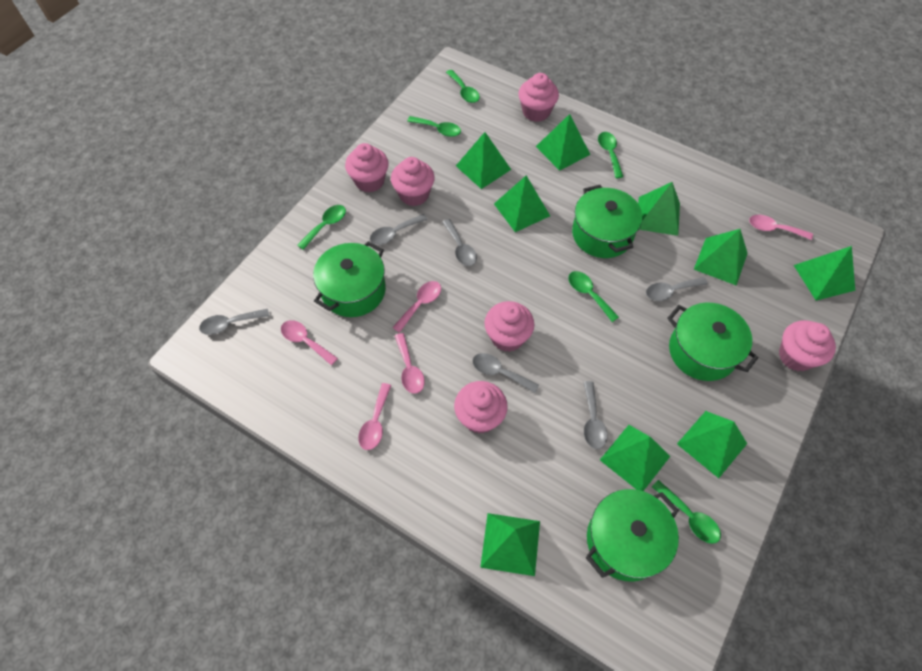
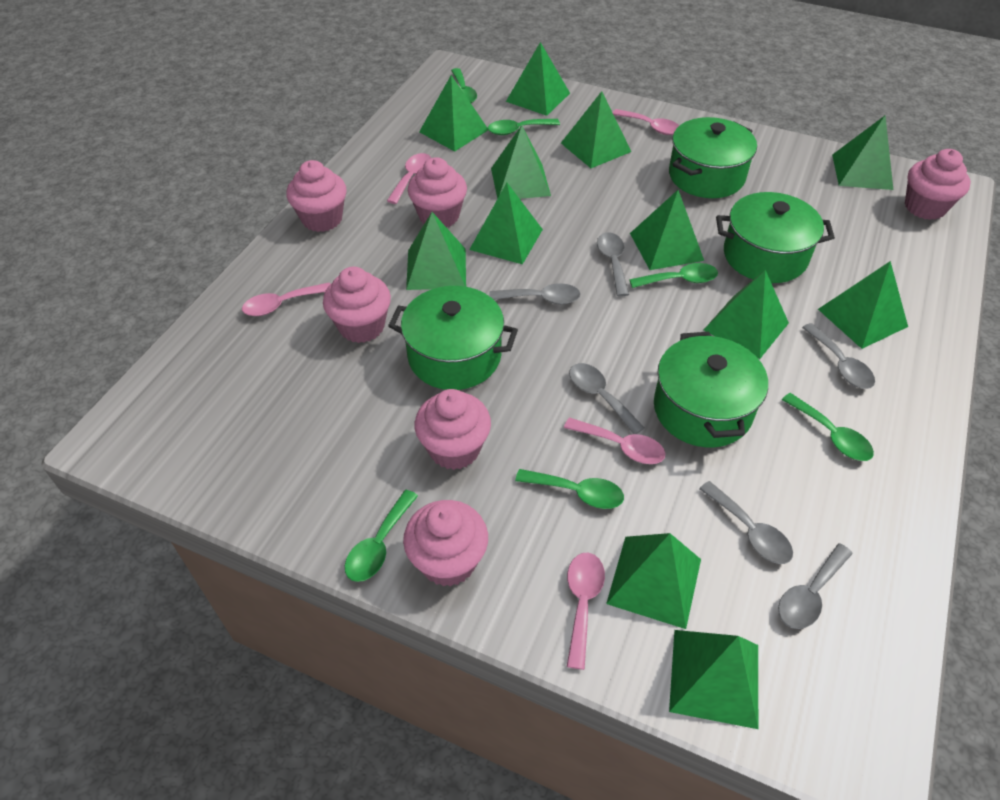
green pyramid: [456,132,511,189] [480,513,540,576] [494,176,550,232] [536,114,591,171] [600,425,670,491] [638,182,680,236] [677,411,747,478] [694,229,748,285] [794,246,855,301] = 9 -> [406,212,466,290] [419,75,488,151] [469,183,543,264] [491,125,551,199] [506,42,570,116] [561,91,631,168] [606,533,701,629] [630,190,704,270] [669,630,758,729] [704,270,789,359] [818,261,908,349] [832,116,893,190] = 12

